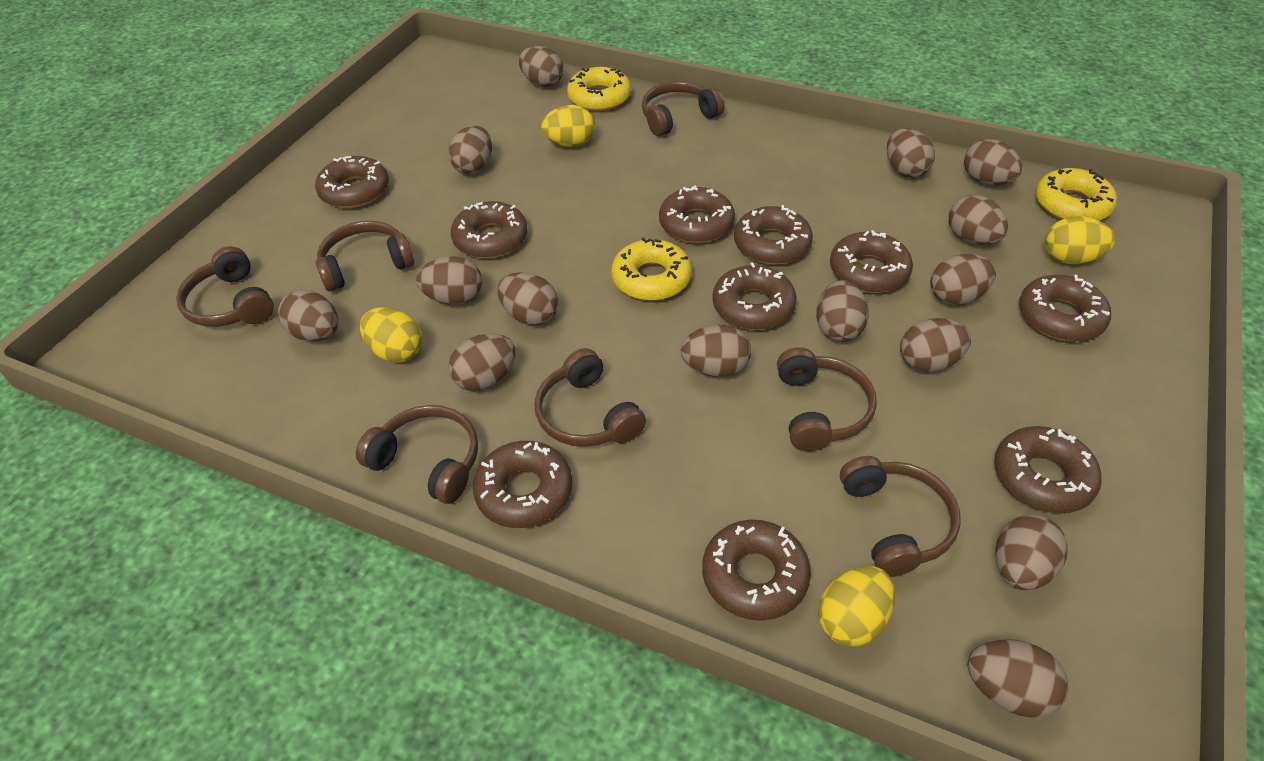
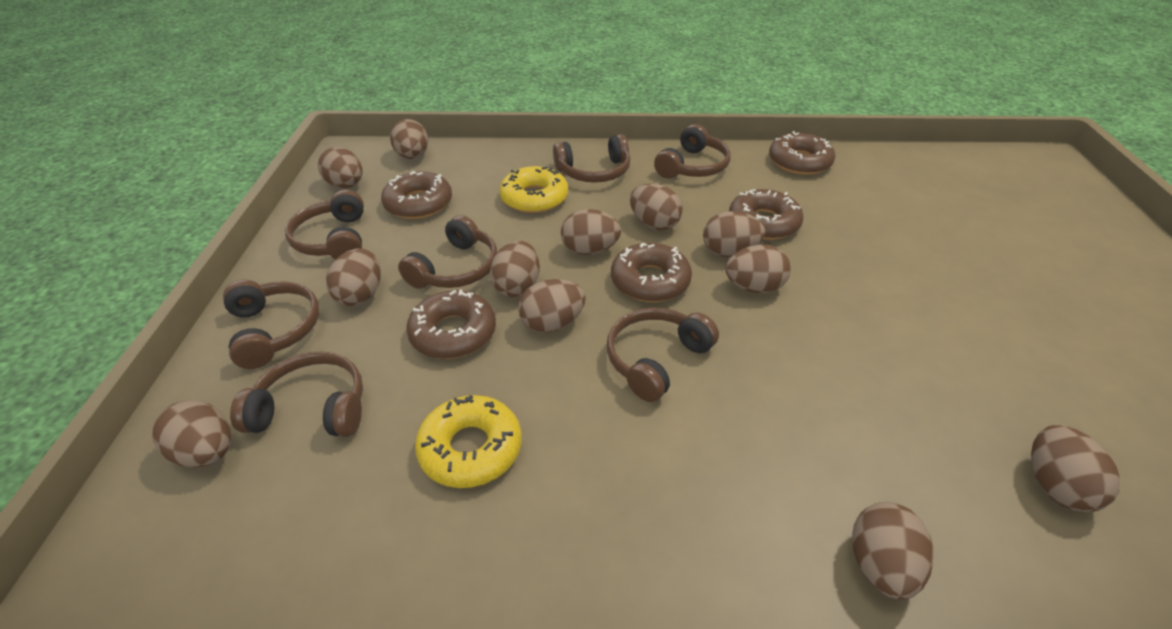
brown donut: [315,156,389,208] [451,201,528,259] [473,441,573,528] [659,186,735,243] [702,520,811,621] [712,262,797,330] [734,205,813,265] [830,230,913,293] [994,426,1102,513] [1019,275,1111,342] = 10 -> [381,171,452,219] [406,289,496,359] [611,242,692,302] [729,189,804,240] [769,131,835,175] = 5
brown egg: [278,290,339,341] [416,256,482,305] [448,125,492,174] [449,334,516,391] [497,272,558,325] [519,46,563,87] [681,325,751,377] [816,280,869,342] [887,128,935,178] [900,318,971,373] [930,254,996,305] [949,195,1008,245] [964,139,1022,185] [967,639,1068,718] [995,514,1068,590] = 15 -> [152,400,231,468] [318,147,363,188] [326,248,381,306] [390,119,428,159] [489,241,540,297] [518,279,586,333] [561,209,621,255] [630,184,683,230] [703,211,765,257] [725,245,791,293] [852,502,934,599] [1031,425,1120,512] = 12
yellow donut: [567,67,631,111] [611,237,692,301] [1035,168,1117,220] = 3 -> [415,395,521,488] [500,166,568,213] = 2
yellow egg: [360,307,422,363] [541,105,595,147] [818,566,895,646] [1045,216,1116,264] = 4 -> none = 0

